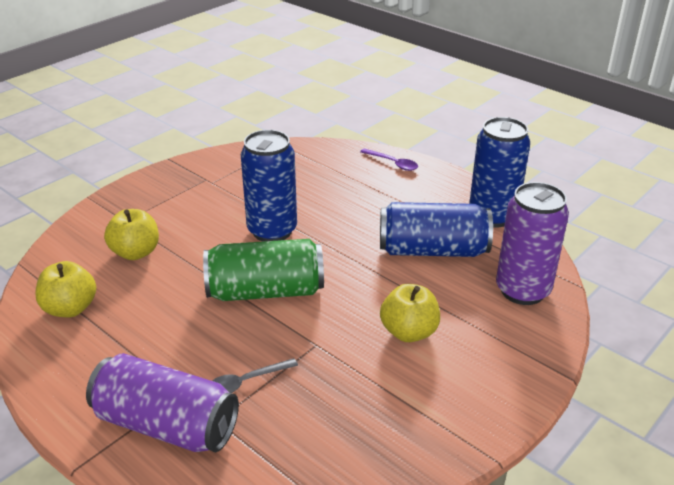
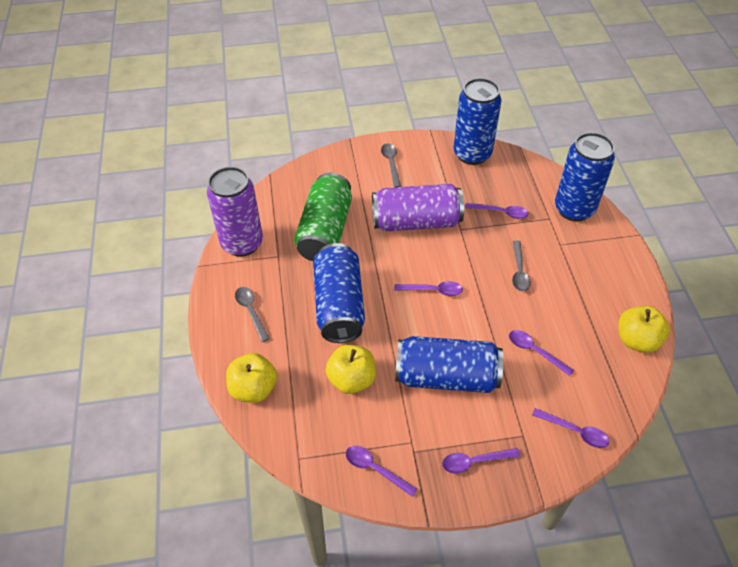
blue can: [241,130,297,242] [380,202,493,257] [469,117,530,228] = 3 -> [313,243,365,343] [395,336,503,393] [453,78,501,165] [555,132,615,222] = 4
grey spoon: [212,358,298,393] = 1 -> [235,287,270,342] [381,143,401,187] [512,240,531,292] = 3
purple spoon: [360,149,418,171] = 1 -> [346,446,417,497] [394,281,463,296] [442,448,520,474] [465,203,528,219] [509,330,574,376] [532,408,609,448] = 6

